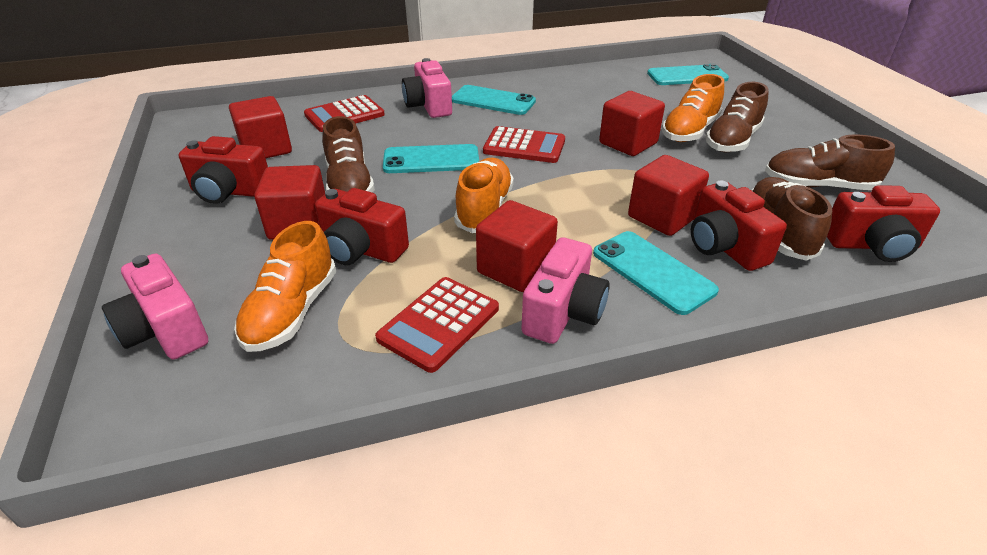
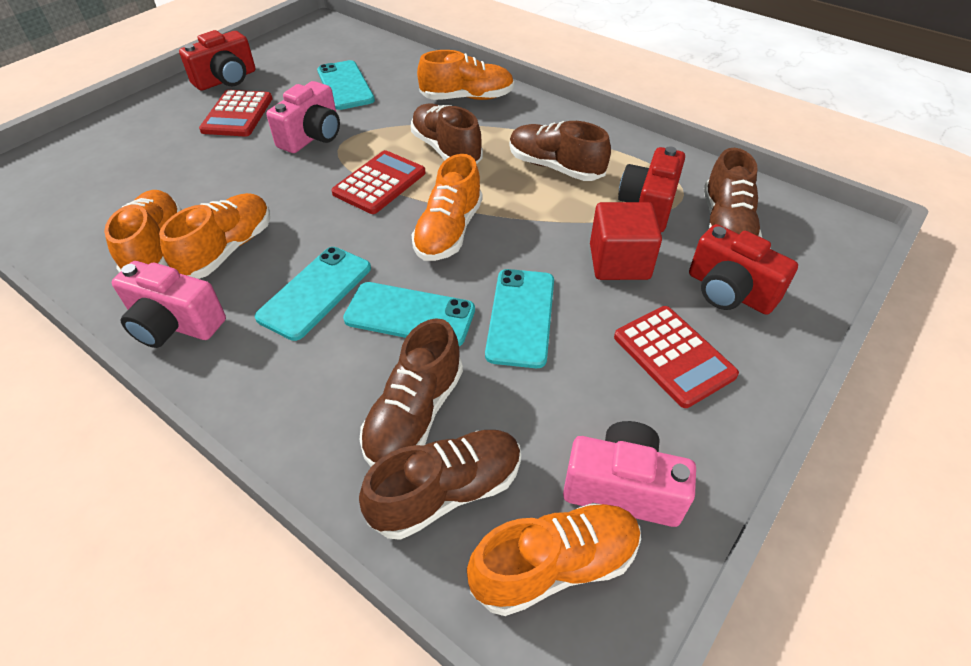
brown shoe: [322,116,375,193] [705,82,769,152] [751,177,832,261] [765,134,895,190] = 4 -> [359,318,463,467] [359,430,521,540] [411,103,483,164] [510,121,611,181] [704,148,762,238] = 5
orange shoe: [234,221,336,352] [454,158,514,233] [662,74,724,142] = 3 -> [104,190,182,273] [159,193,270,279] [411,154,482,261] [417,50,514,100] [467,503,641,616] = 5
red camera: [179,136,268,204] [315,188,409,265] [691,181,787,271] [827,185,940,262] = 4 -> [179,30,256,91] [618,146,685,232] [689,224,798,315] = 3
red cube: [229,96,292,158] [254,165,325,240] [476,200,558,292] [599,91,665,156] [628,155,709,236] = 5 -> [590,202,662,280] = 1

